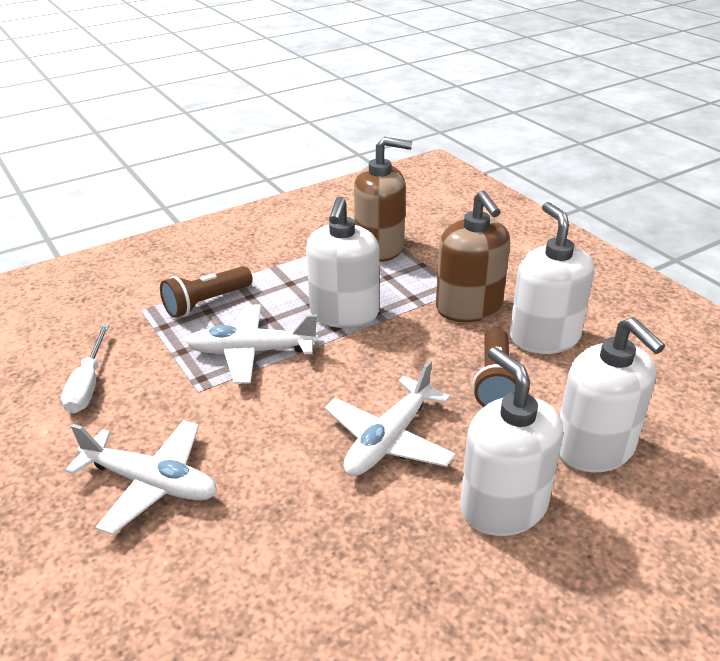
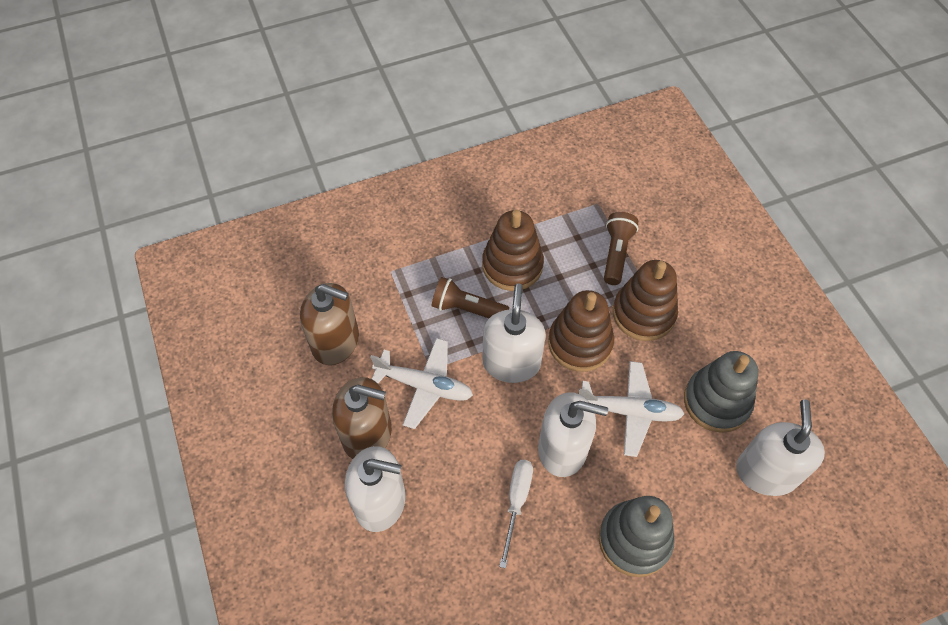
brown stacking toy: none = 0 -> [482,210,544,291] [548,290,614,372] [613,260,678,341] = 3
grey stacking toy: none = 0 -> [599,496,675,577] [684,351,759,433] = 2
white plane: [65,420,217,535] [186,304,318,384] [325,360,456,476] = 3 -> [370,338,473,429] [579,361,684,457] = 2

